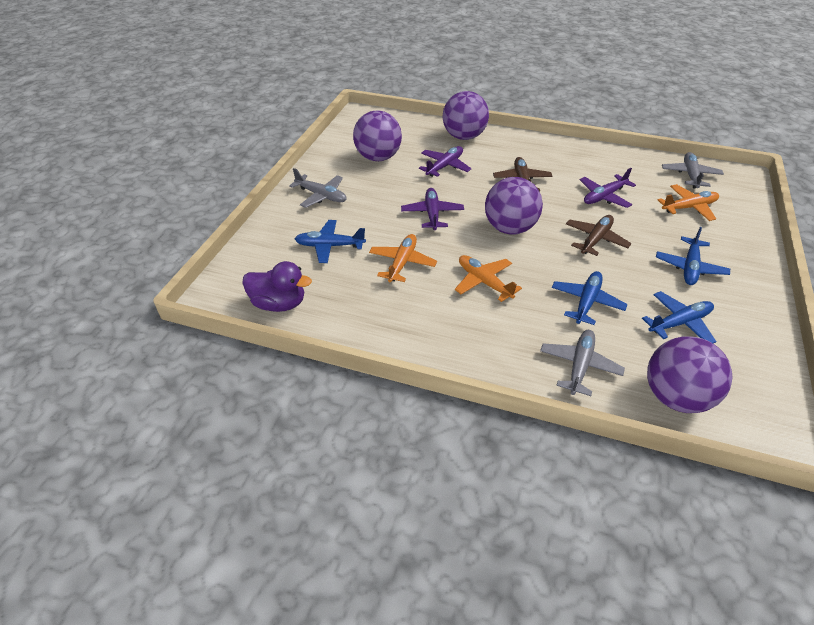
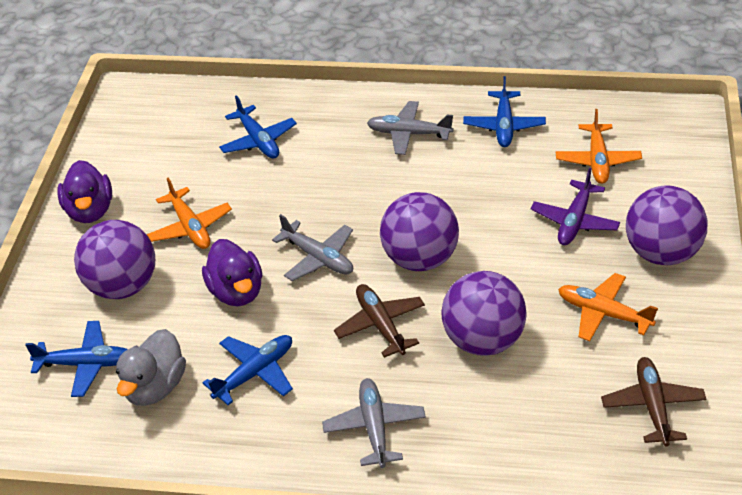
grey duck: none = 0 -> [116,329,186,406] = 1
purple duck: [242,261,312,312] = 1 -> [57,160,112,223] [202,239,262,306] = 2
purple plane: [401,188,464,230] [419,146,472,177] [580,168,636,208] = 3 -> [531,168,620,245] = 1

